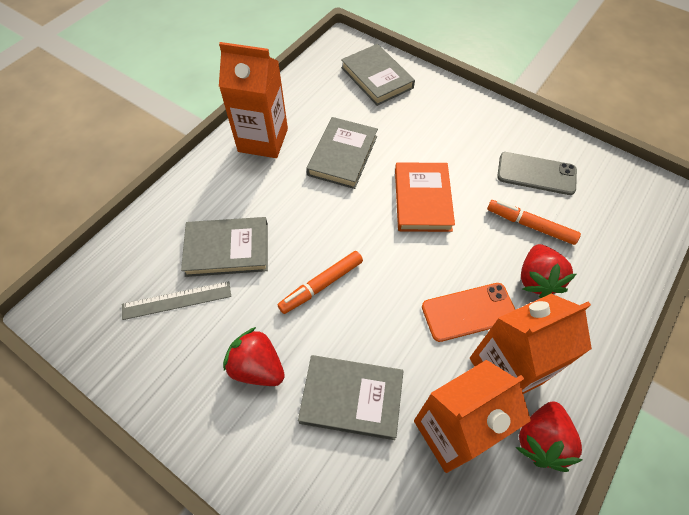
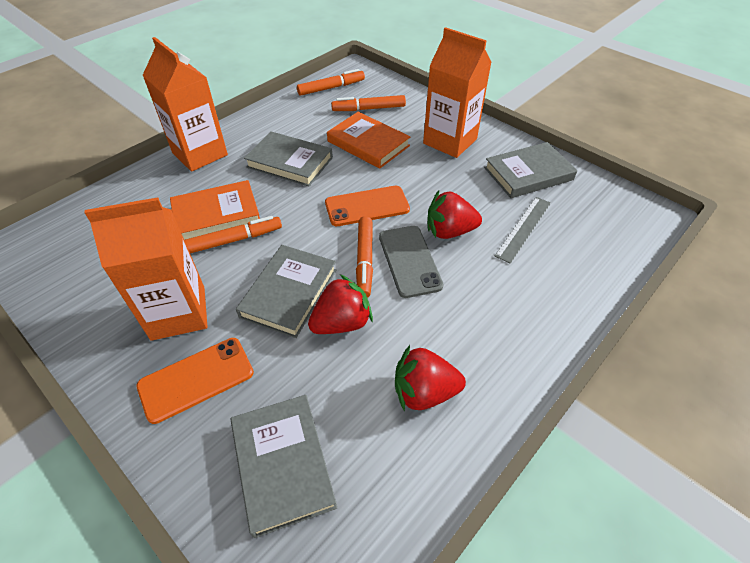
orange book: [395,162,455,232] = 1 -> [170,180,260,240] [327,112,410,169] = 2
orange marker: [277,251,363,314] [487,200,581,245] = 2 -> [184,216,282,253] [297,69,365,96] [331,95,406,111] [356,216,373,298] = 4
orange phone: [422,283,516,342] = 1 -> [136,338,254,424] [325,186,410,226] = 2

